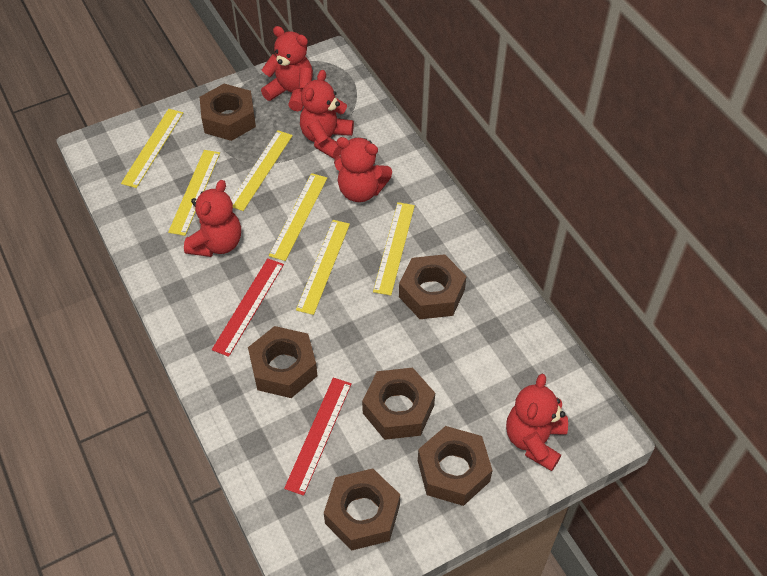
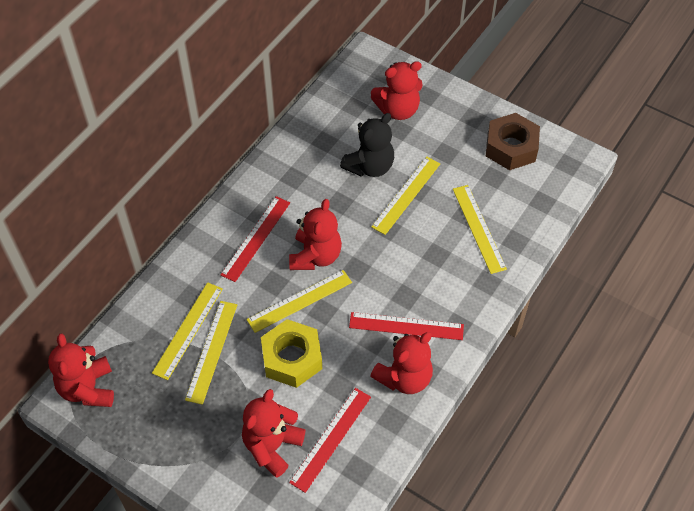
black teddy bear: none = 0 -> [340,113,394,177] = 1
brown nut: [200,84,256,141] [248,326,317,398] [324,468,400,550] [362,368,435,440] [399,254,466,319] [418,426,493,506] = 6 -> [486,113,540,170] = 1
red ruler: [212,258,284,357] [284,378,352,496] = 2 -> [220,196,290,282] [289,388,371,493] [349,312,464,340] = 3
yellow nut: none = 0 -> [261,319,322,388] = 1
yellow ruler: [121,109,183,188] [168,150,220,236] [231,130,293,211] [269,173,327,261] [296,220,350,315] [373,202,415,296] = 6 -> [152,282,223,380] [185,301,237,405] [246,270,352,333] [371,157,440,235] [453,185,507,274] = 5

